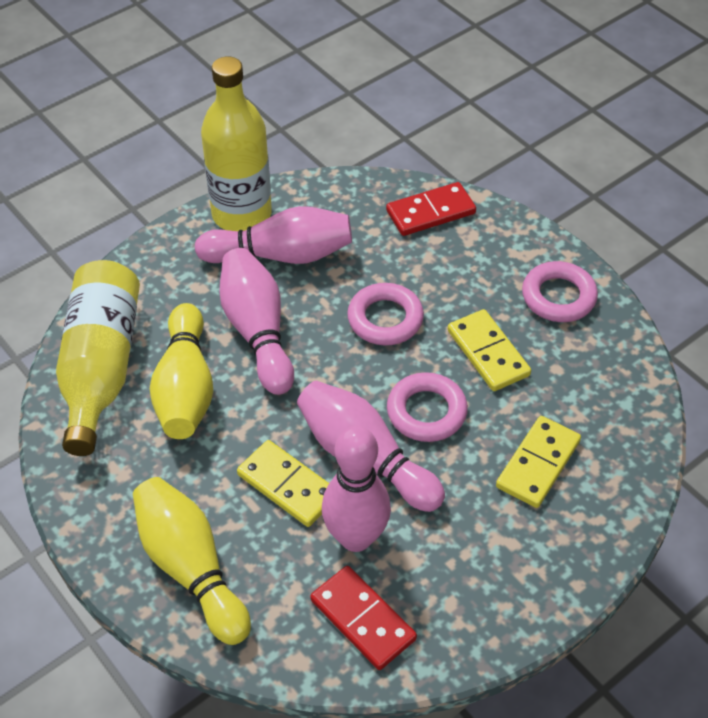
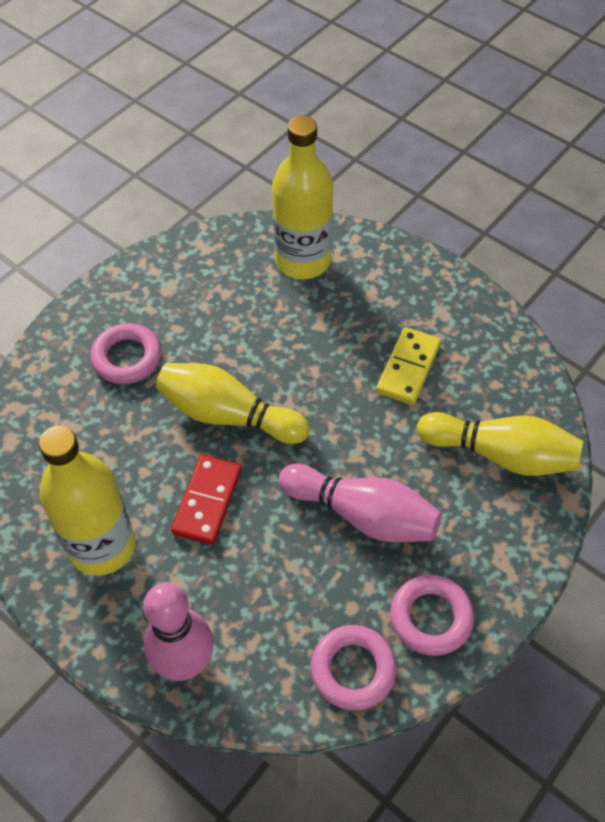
pink bowling pin: [195,206,352,264] [219,248,294,395] [297,381,445,512] [322,426,391,552] = 4 -> [143,583,214,681] [279,464,442,542] = 2
red domino: [310,566,417,670] [386,182,476,236] = 2 -> [171,455,242,545] = 1
yellow domino: [237,440,329,527] [448,309,531,391] [496,416,581,508] = 3 -> [376,327,441,405] = 1

